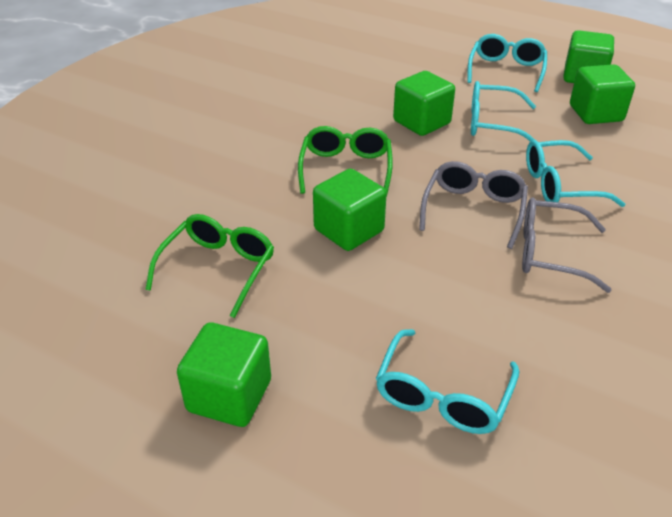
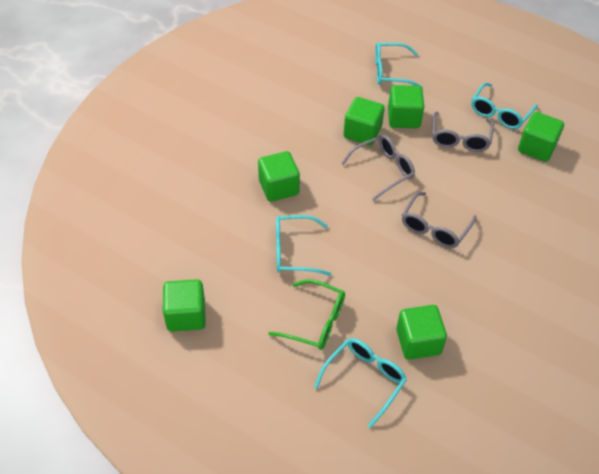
green cube: [177,322,271,427] [313,169,387,251] [393,71,455,136] [563,30,614,83] [570,64,635,124] = 5 -> [163,279,206,332] [258,151,300,202] [343,97,385,145] [388,85,424,128] [396,305,447,360] [518,112,564,162] = 6
green glasses: [145,214,274,318] [298,126,393,197] = 2 -> [268,279,345,350] = 1
grey glasses: [419,161,528,249] [522,198,612,293] = 2 -> [341,135,415,201] [402,192,477,248] [432,112,494,152] = 3

